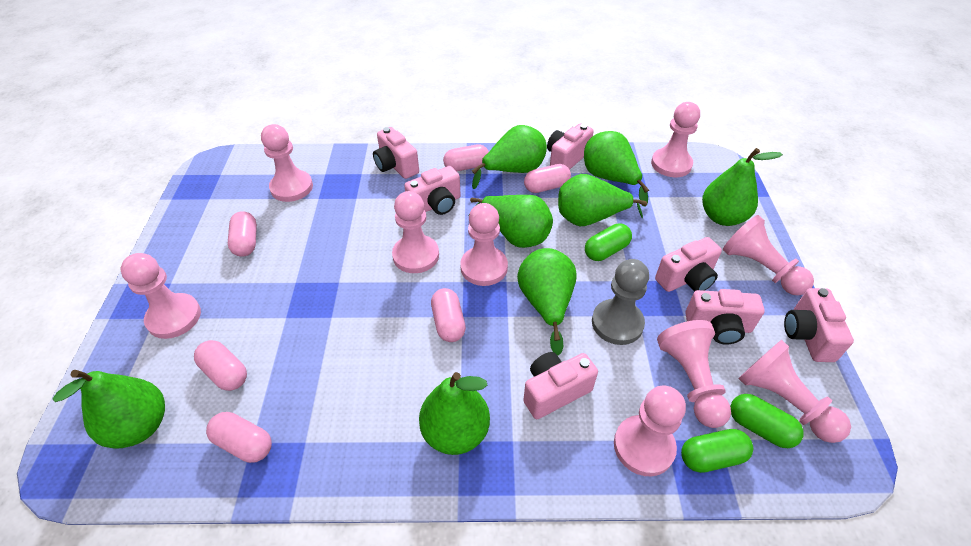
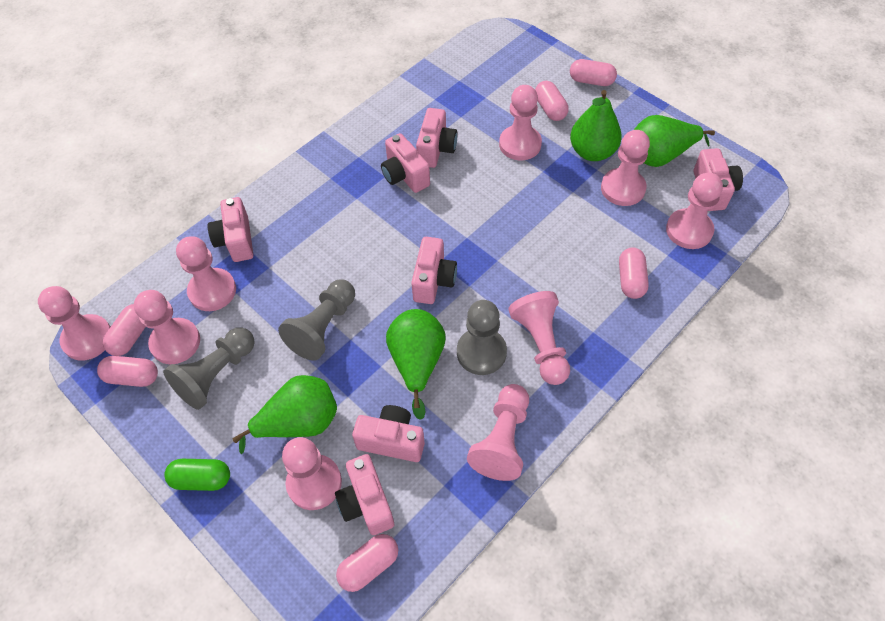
green capsule: [585,223,632,261] [681,429,753,473] [730,394,804,448] = 3 -> [164,459,230,491] = 1
green pear: [52,370,165,449] [419,372,490,455] [470,195,553,248] [472,125,547,189] [517,248,577,356] [558,174,647,226] [584,131,649,207] [702,148,783,226] = 8 -> [232,375,337,454] [386,309,446,420] [570,90,622,161] [634,115,715,167] = 4
grey pawn: [592,259,649,345] = 1 -> [163,327,255,410] [278,279,355,361] [457,300,507,375] = 3

